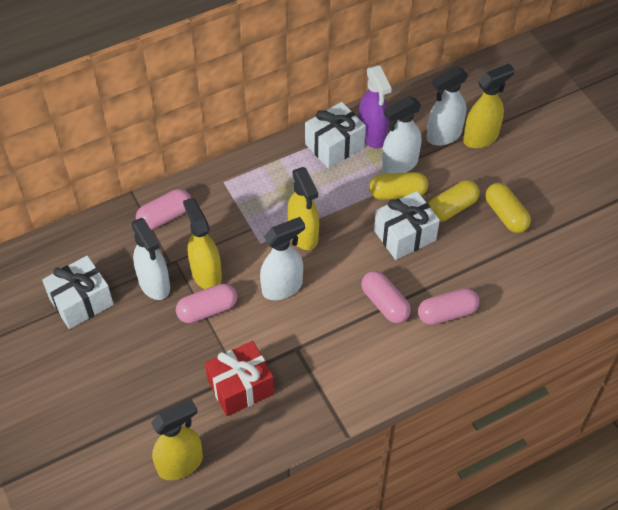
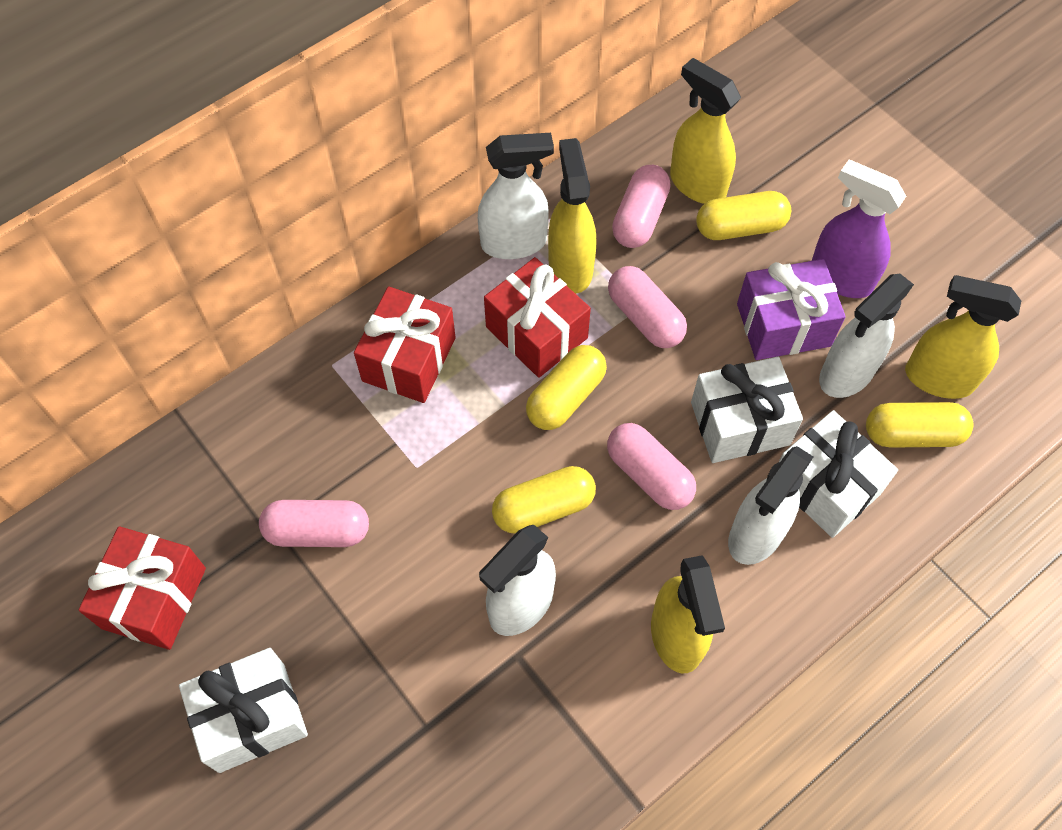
purple gift: none = 0 -> [737,259,846,360] = 1
red gift: [205,341,274,416] = 1 -> [79,526,206,650] [354,286,456,403] [484,257,591,378] = 3
yellow capsule: [369,172,428,200] [429,180,480,222] [485,183,531,233] = 3 -> [492,466,596,534] [526,345,607,430] [696,191,791,240] [866,402,974,448] = 4

